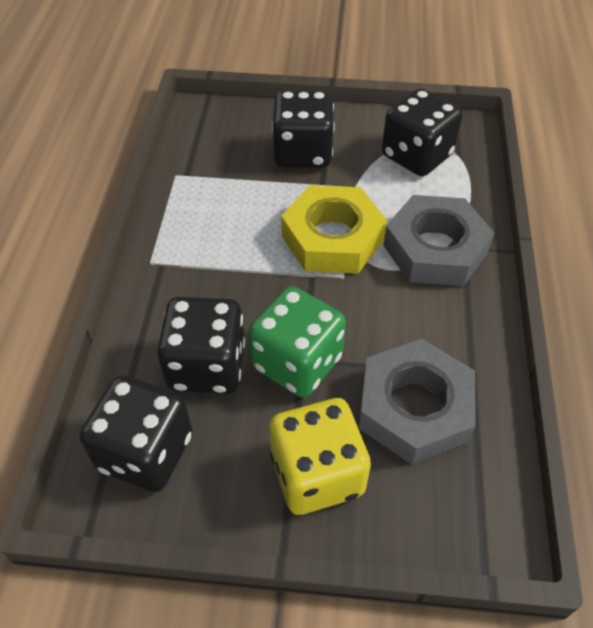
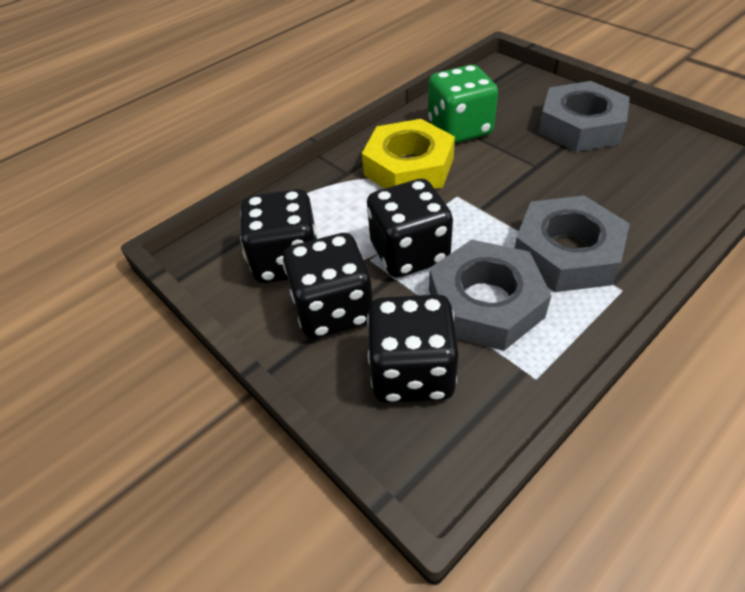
grey nut: [359,339,476,465] [383,195,494,286] = 2 -> [429,240,552,351] [515,195,630,292] [538,81,630,152] = 3
yellow dice: [269,398,371,515] = 1 -> none = 0

